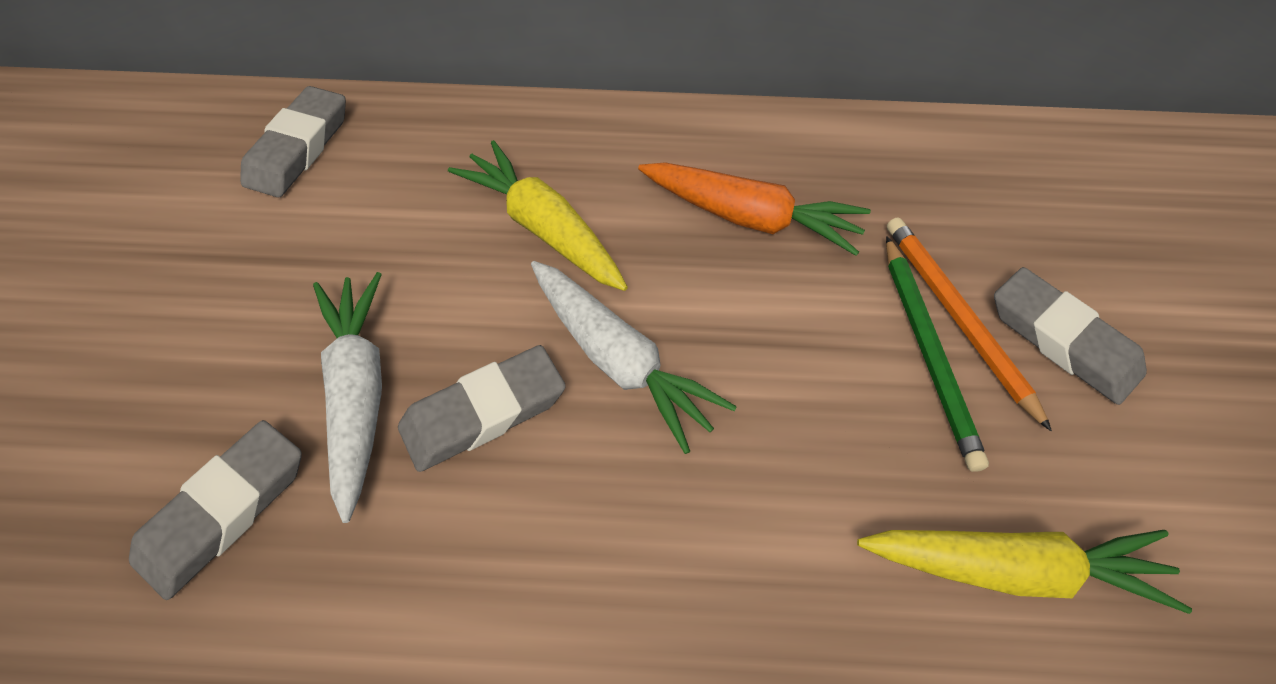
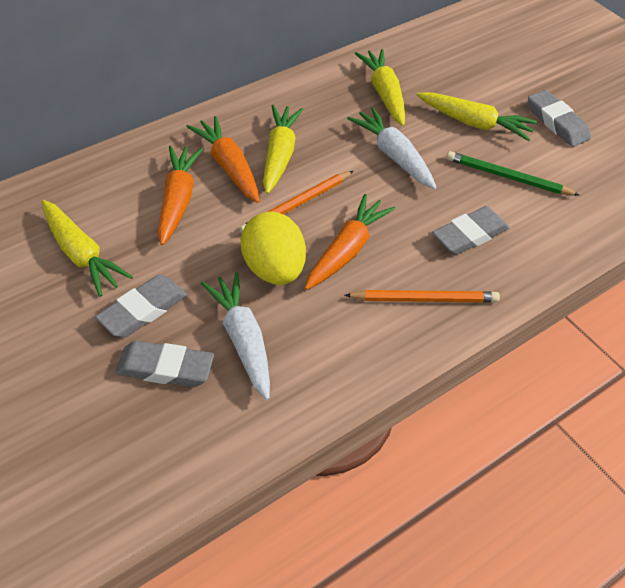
orange carrot: [638,162,871,256] = 1 -> [158,146,203,245] [186,116,260,203] [305,194,395,290] = 3
orange pencil: [887,217,1052,431] = 1 -> [239,171,353,233] [344,290,500,303] = 2
yellow carrot: [448,140,628,291] [857,530,1192,614] = 2 -> [42,200,133,297] [263,105,304,194] [355,49,405,126] [417,92,537,141] = 4
yellow egg: none = 0 -> [241,211,306,285] = 1

